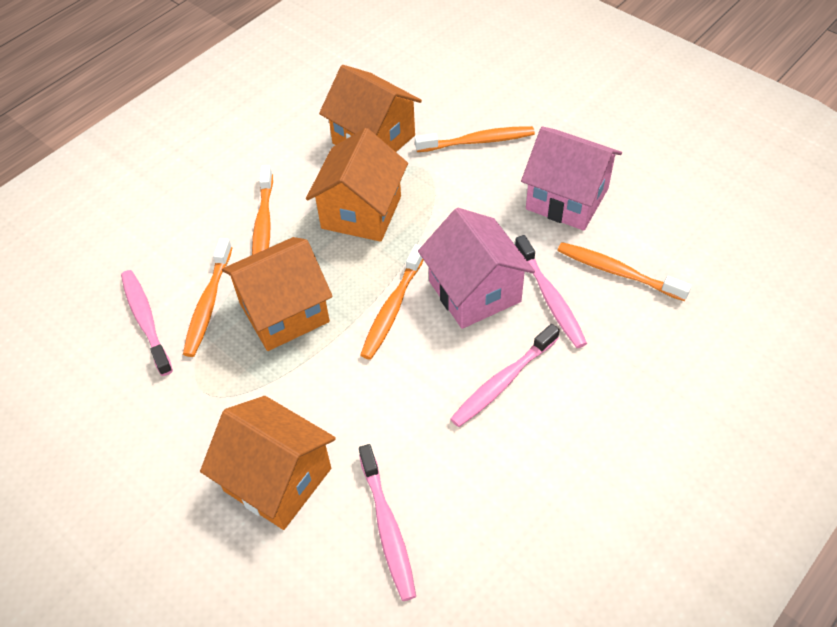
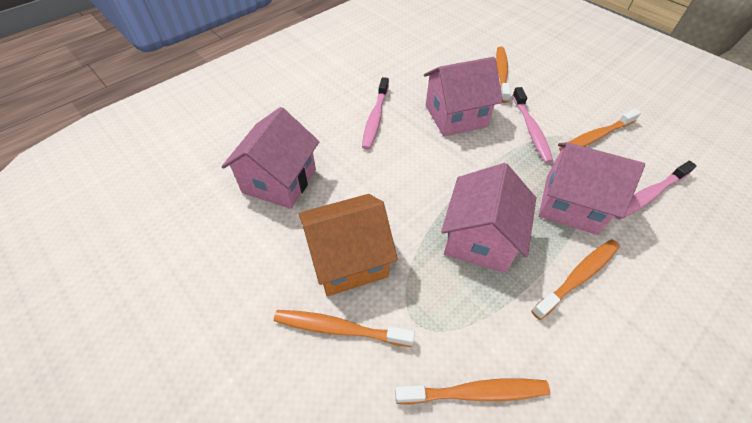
orange house: [200,396,336,530] [222,237,333,351] [306,128,408,242] [319,65,422,152] = 4 -> [299,194,398,296] = 1
pink house: [418,208,535,329] [521,127,622,231] = 2 -> [221,107,320,209] [424,57,503,136] [441,163,536,273] [539,142,645,235] = 4
pink toothbrush: [121,270,173,376] [359,444,416,601] [450,324,560,427] [515,235,587,348] = 4 -> [362,77,389,150] [512,87,553,163] [614,161,697,219] = 3

